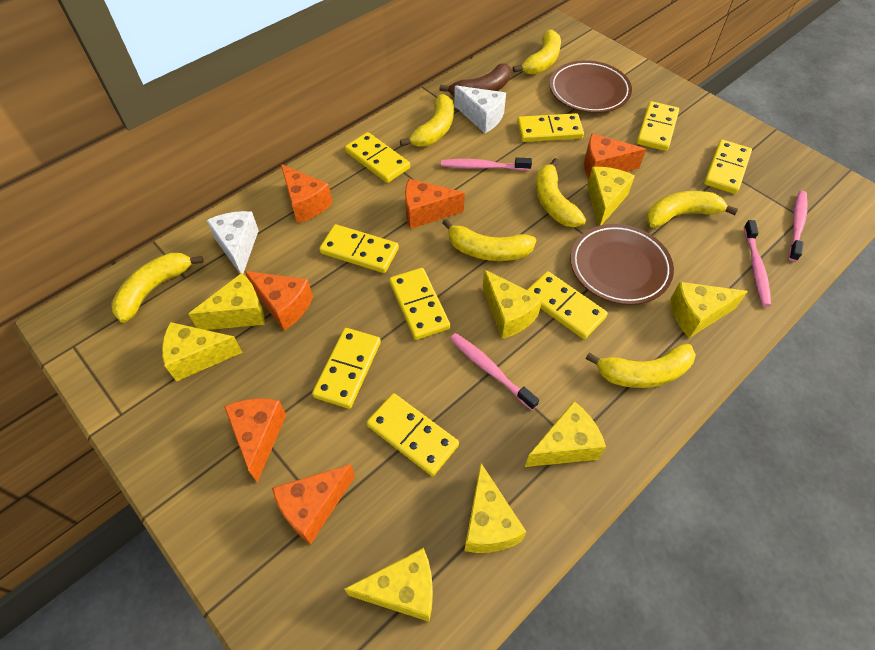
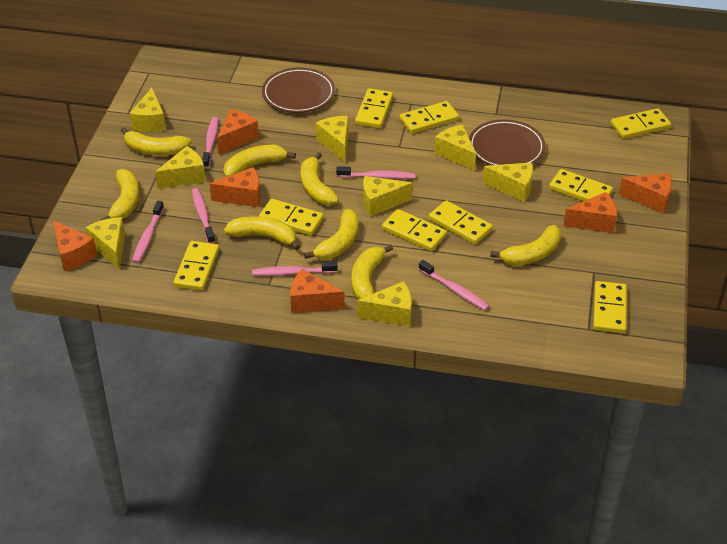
brown banana: [439,63,511,97] = 1 -> none = 0
pink toothbrush: [441,158,532,171] [450,333,539,410] [744,220,771,307] [789,191,808,262] = 4 -> [132,201,164,263] [192,188,215,243] [202,117,218,168] [252,261,338,276] [336,166,415,179] [419,260,489,310] = 6
white cheese: [206,211,259,274] [454,86,506,133] = 2 -> none = 0
yellow banana: [111,253,203,323] [400,94,454,147] [442,219,536,261] [513,29,561,74] [536,158,586,227] [585,343,696,388] [646,191,738,228] = 7 -> [101,169,139,220] [121,127,191,155] [224,145,296,177] [224,216,300,250] [300,152,339,205] [304,209,359,260] [351,244,393,300] [490,225,561,266] = 8

